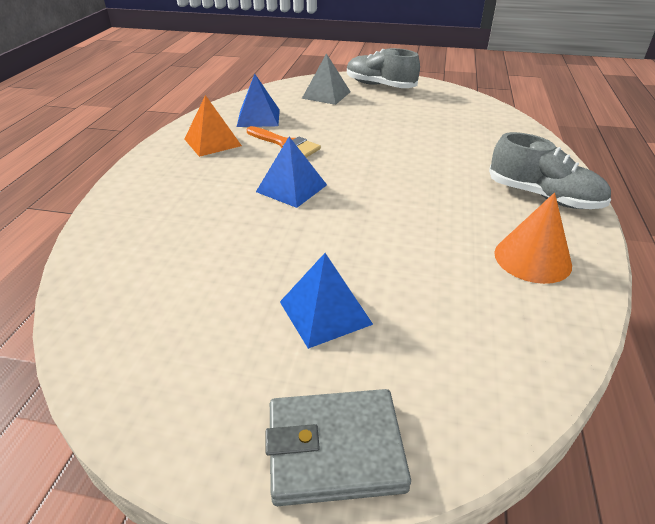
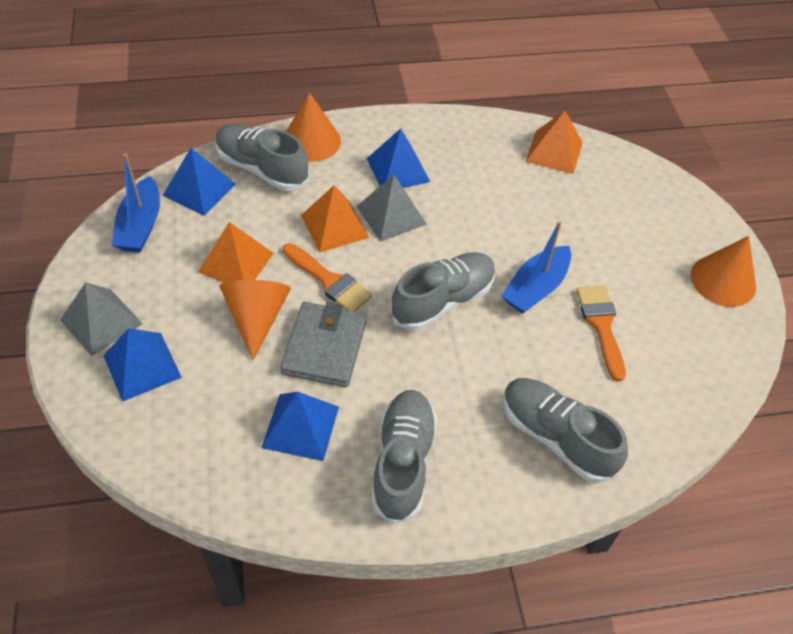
blue boat: none = 0 -> [112,154,160,252] [501,221,571,314] = 2
blue pyramid: [237,74,280,127] [256,137,327,208] [280,253,373,349] = 3 -> [103,328,182,402] [162,148,236,216] [261,391,339,461] [367,128,430,188] = 4
grey pyramid: [302,53,350,105] = 1 -> [60,282,143,356] [356,174,427,242] = 2
grey shoe: [347,48,420,88] [489,132,611,209] = 2 -> [216,124,309,191] [371,390,437,525] [390,252,496,330] [504,378,628,483] = 4
orange brush: [247,126,321,158] = 1 -> [283,243,372,311] [576,286,626,382] = 2
orange cone: [494,193,572,284] = 1 -> [219,280,291,360] [286,92,341,162] [691,236,756,307] = 3
orange pyramid: [185,95,242,157] = 1 -> [198,222,274,283] [301,185,370,252] [525,111,583,174] = 3

